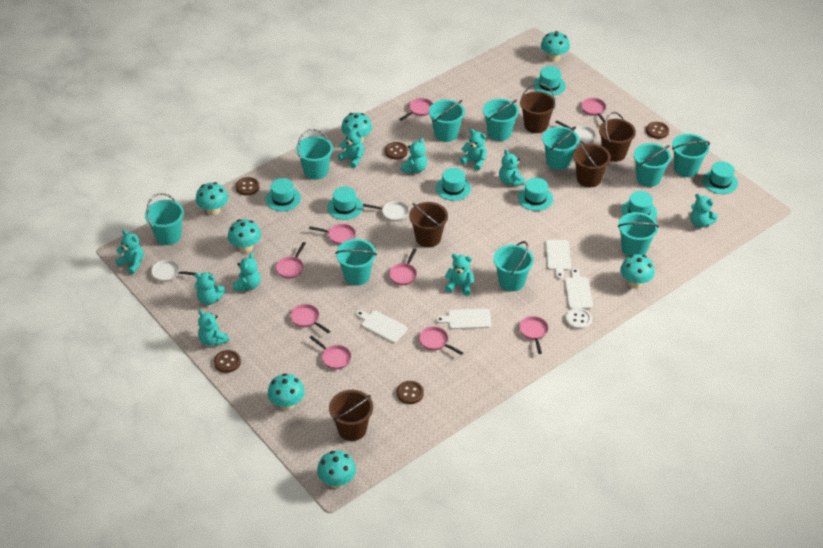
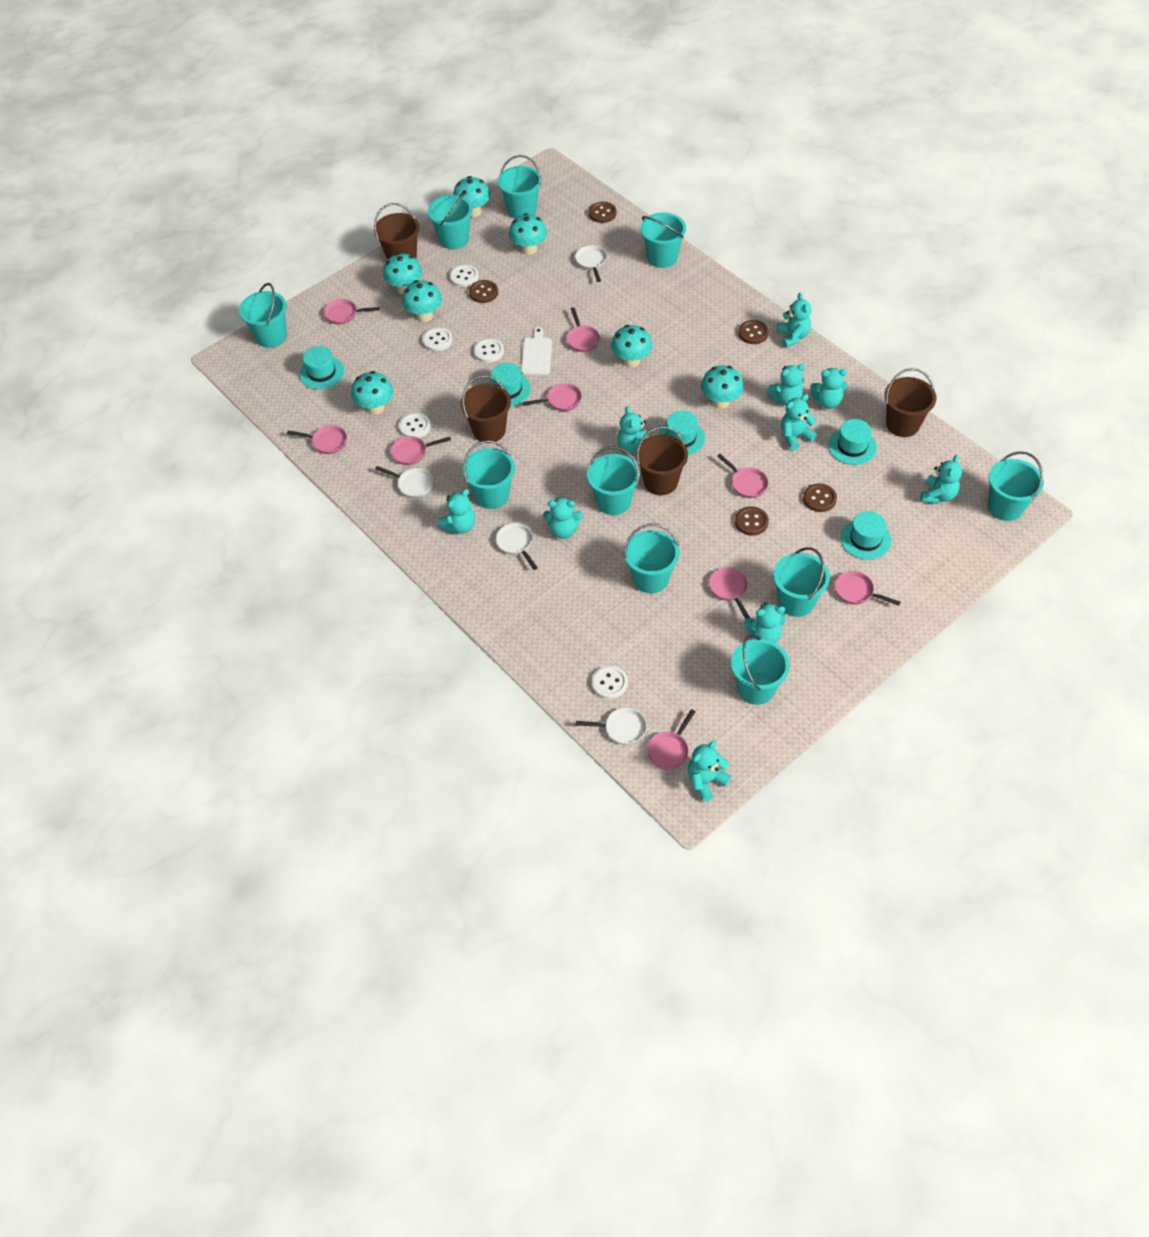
brown bucket: [329,390,373,441] [409,202,448,247] [520,83,556,133] [573,140,611,187] [599,112,636,162] = 5 -> [374,203,420,260] [460,375,511,443] [636,426,688,495] [884,368,936,437] = 4
turquoise hat: [265,178,301,211] [327,186,363,220] [436,168,471,201] [518,178,553,211] [533,66,566,96] [621,191,657,220] [703,162,738,194] = 7 -> [299,346,345,389] [487,363,531,407] [658,411,705,455] [828,419,877,465] [840,511,891,560] = 5
white button: [566,308,592,330] = 1 -> [399,413,431,438] [422,327,453,351] [449,264,479,287] [474,338,504,363] [592,666,628,699] = 5
white cutting board: [356,310,407,343] [436,308,492,329] [546,240,571,279] [565,268,593,309] = 4 -> [521,327,552,375] = 1
white pan: [151,260,195,282] [363,201,409,222] [555,120,596,144] = 3 -> [375,466,434,498] [496,523,538,570] [575,245,607,282] [576,708,647,745] = 4

